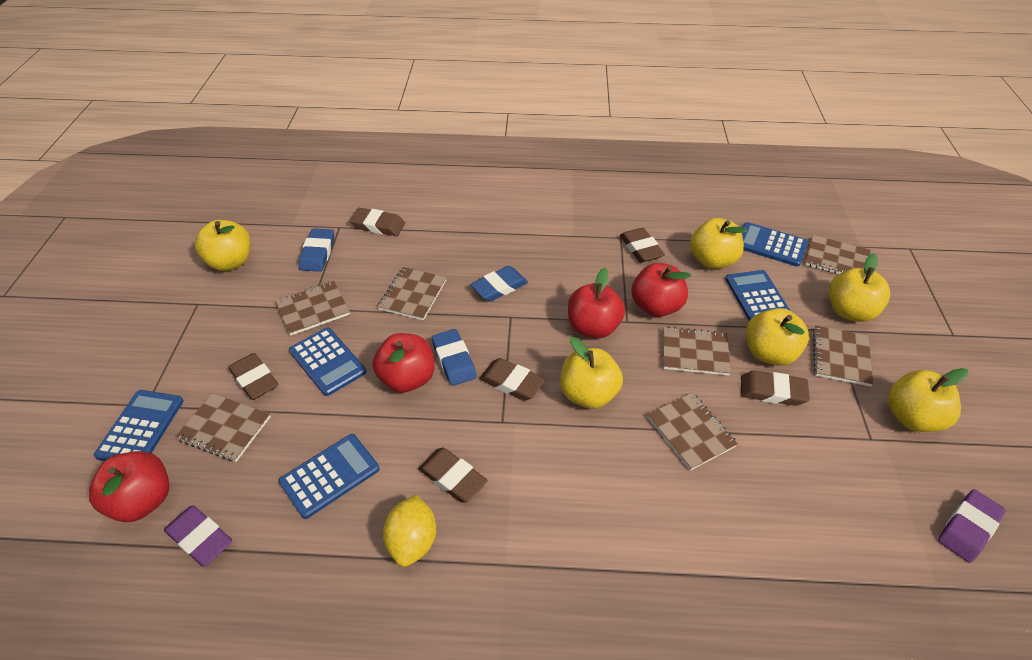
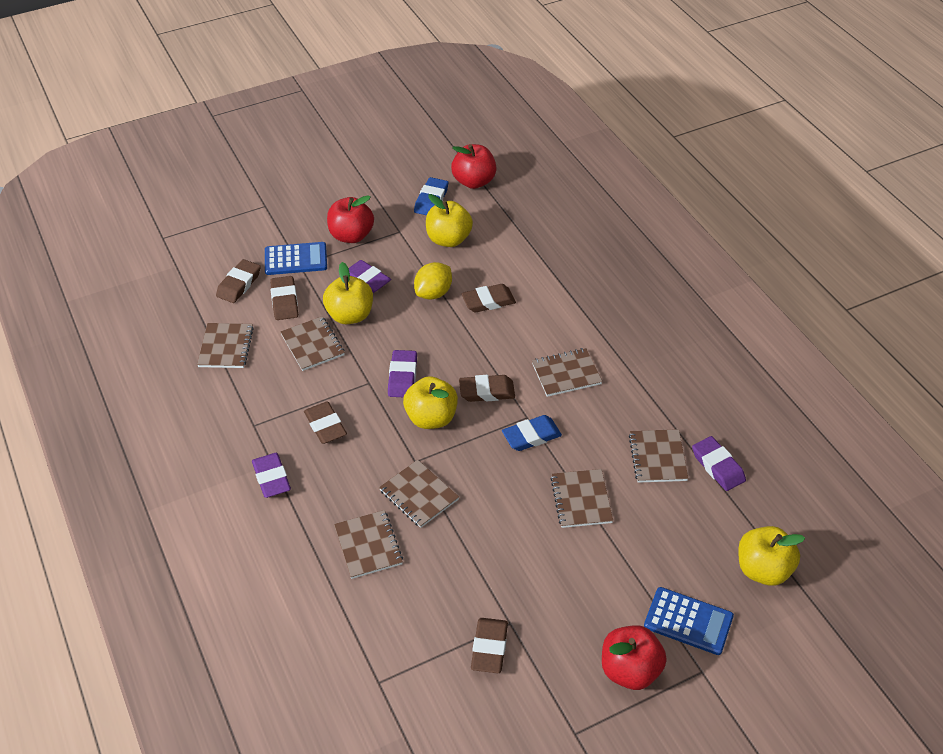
blue calculator: [94,390,183,461] [279,434,380,519] [289,327,366,396] [726,270,790,321] [742,222,808,267] = 5 -> [265,242,327,275] [644,587,734,655] = 2
blue eraser: [299,228,334,272] [432,329,477,386] [470,266,528,301] = 3 -> [414,177,448,215] [502,415,562,451] = 2
purple eraser: [164,505,232,567] [938,489,1005,563] = 2 -> [252,453,291,498] [349,260,391,293] [388,350,417,397] [692,436,746,491] = 4
red apple: [89,451,169,522] [373,333,435,393] [568,268,625,338] [631,263,691,317] = 4 -> [327,195,374,243] [451,144,497,189] [602,625,667,690] = 3
yellow apple: [195,220,251,271] [560,337,623,409] [690,218,747,269] [746,308,809,366] [829,253,890,322] [888,368,968,432] = 6 -> [323,262,373,324] [403,376,458,429] [426,194,473,247] [738,526,805,586] = 4

